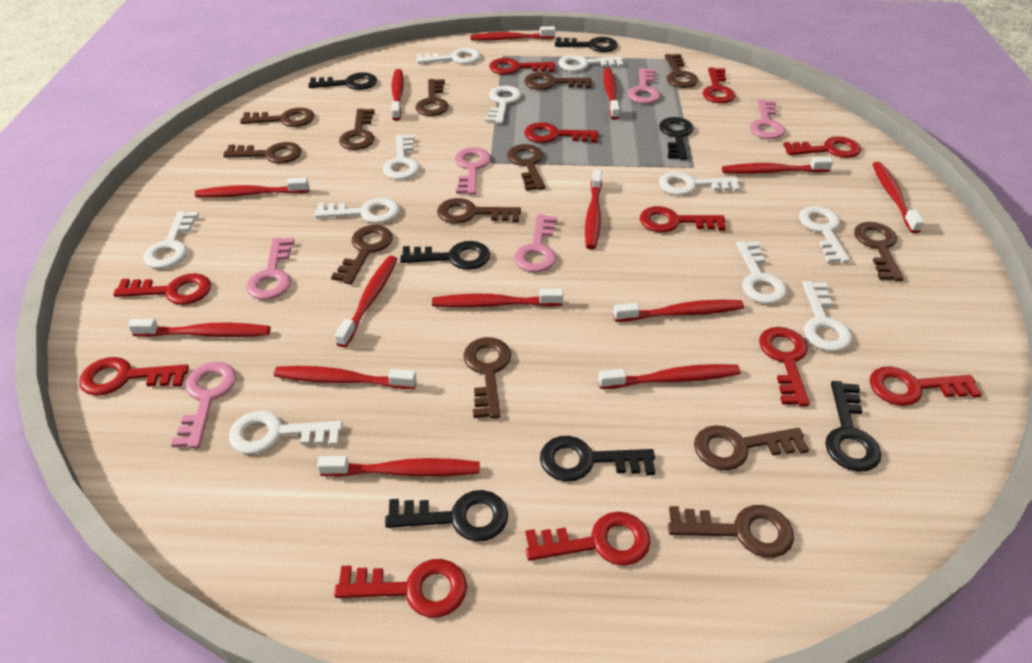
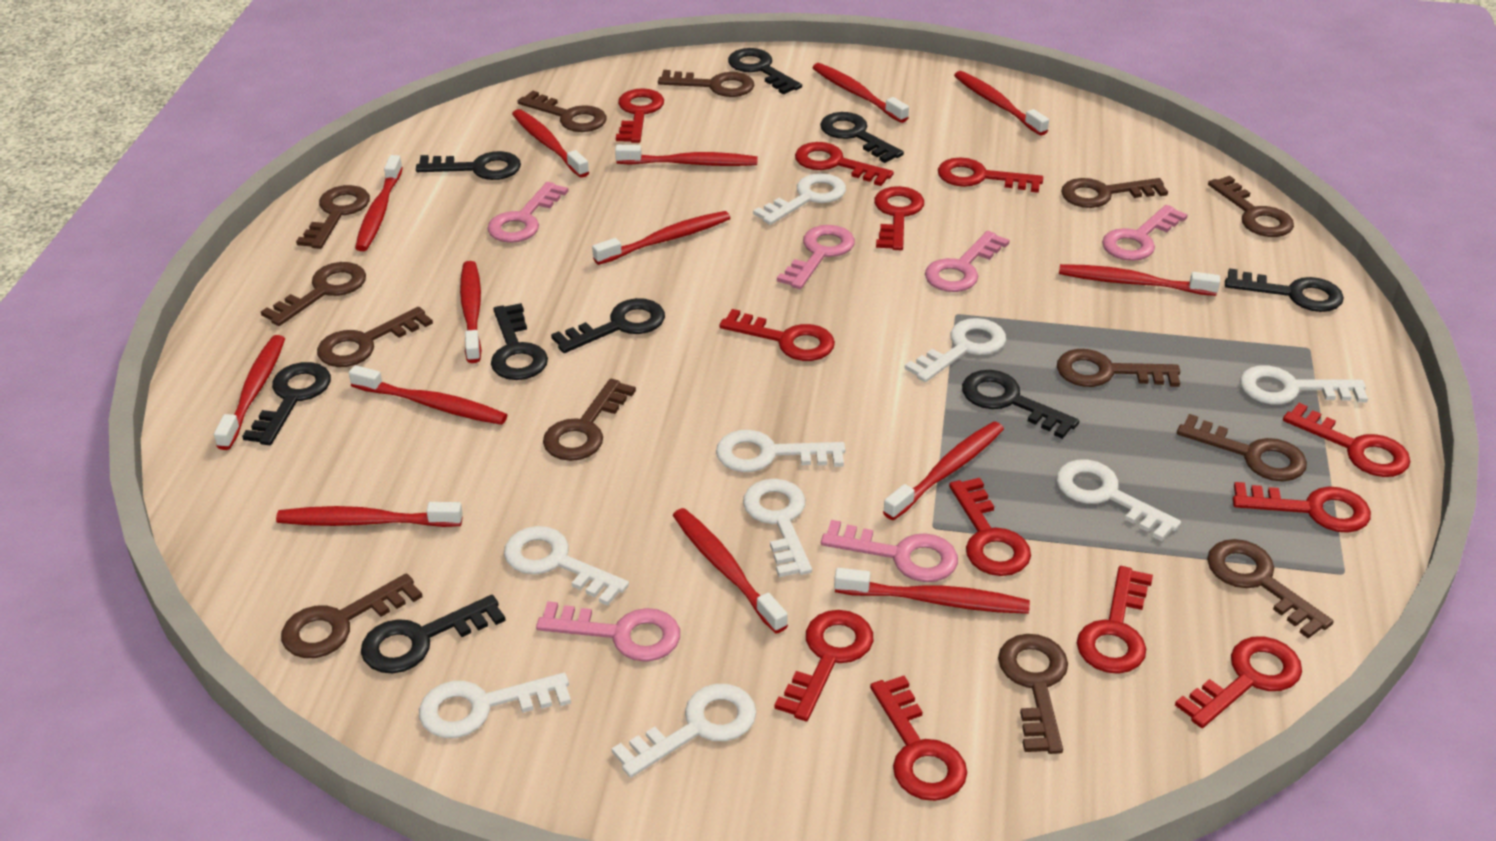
black key: [308,72,377,90] [385,490,508,542] [400,241,490,270] [540,436,655,482] [555,37,618,52] [659,117,694,160] [825,381,881,472] = 7 -> [242,362,331,445] [361,595,506,673] [416,151,521,180] [491,303,548,380] [551,298,665,353] [728,48,802,95] [820,112,904,163] [962,370,1079,439] [1225,268,1344,312] = 9
red key: [79,357,189,396] [113,273,211,305] [334,559,467,618] [489,58,555,75] [524,122,599,143] [526,512,650,566] [640,206,726,232] [702,68,735,103] [759,327,810,406] [783,136,861,158] [870,366,982,406] = 11 -> [616,88,664,143] [719,309,835,361] [774,610,873,721] [795,142,894,186] [870,676,967,801] [874,186,924,250] [938,157,1043,193] [949,478,1031,576] [1077,566,1153,674] [1175,636,1302,728] [1233,482,1371,533] [1283,403,1411,477] = 12
white key: [143,211,199,269] [229,411,343,454] [314,198,400,223] [383,135,420,180] [416,48,481,64] [485,86,521,124] [558,55,624,71] [659,172,741,195] [736,241,787,304] [799,206,850,263] [802,281,852,352] = 11 -> [419,673,571,738] [504,526,629,606] [611,684,757,777] [716,430,846,472] [743,479,812,577] [753,173,846,225] [904,318,1006,382] [1056,460,1181,541] [1240,365,1368,404] = 9

